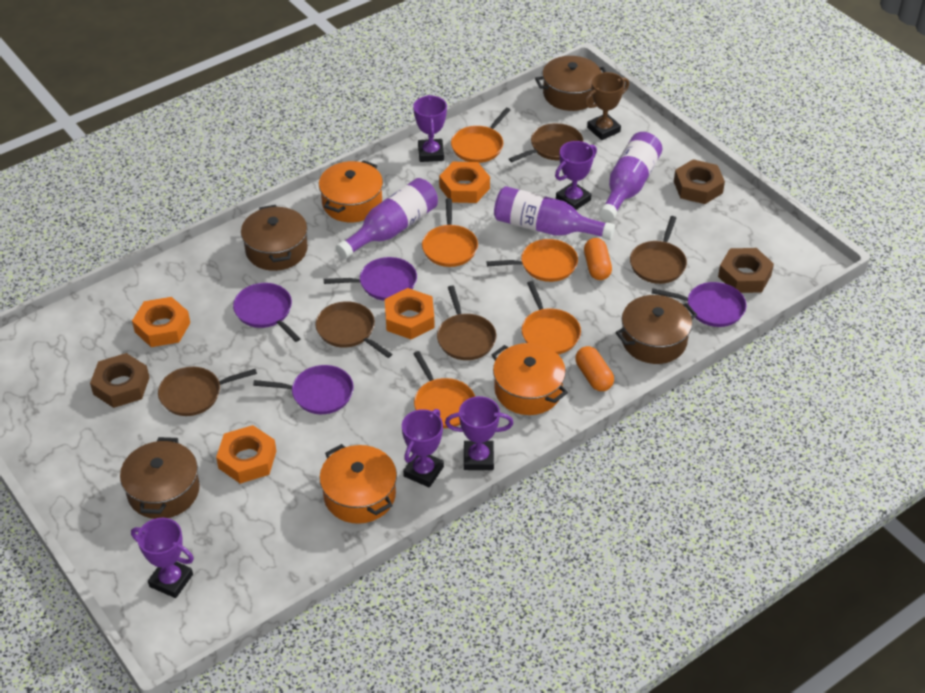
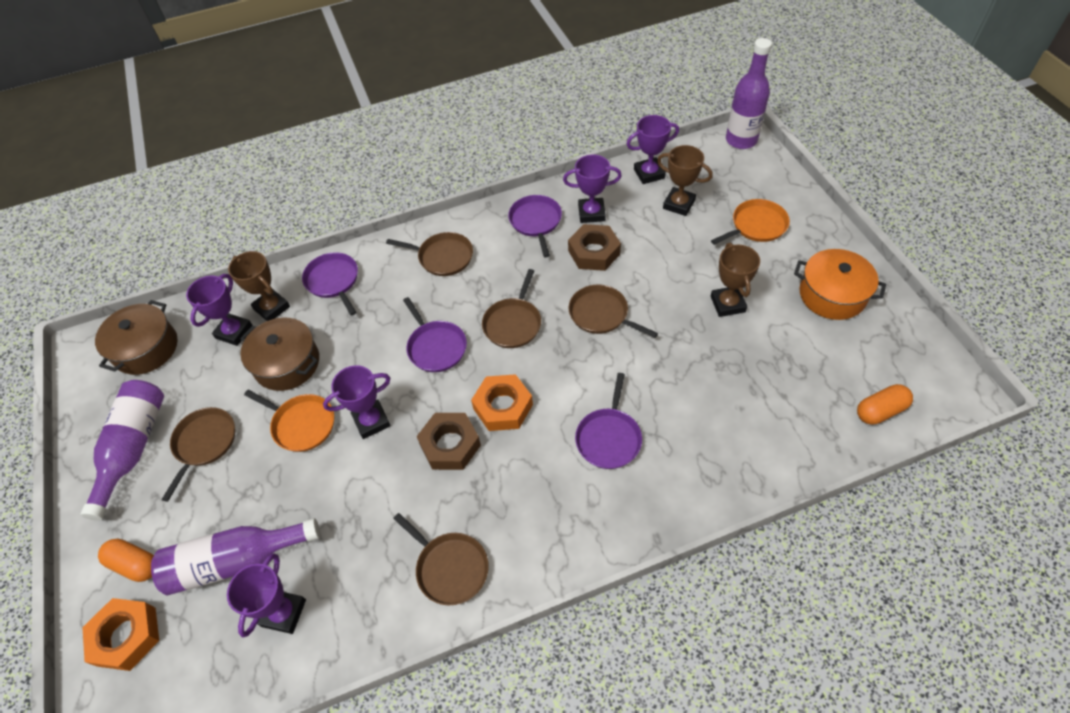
brown nut: [90,353,150,408] [674,159,725,204] [718,248,774,293] = 3 -> [417,413,481,470] [568,224,621,271] = 2
brown pot: [120,437,200,519] [241,205,308,271] [535,56,606,111] [615,295,697,364] = 4 -> [95,300,177,375] [240,318,319,391] = 2
brown trophy: [585,72,629,140] = 1 -> [228,251,290,321] [657,145,713,216] [711,243,760,317] = 3
orange nut: [132,297,190,347] [216,425,276,484] [385,288,435,340] [439,162,490,203] = 4 -> [82,598,159,671] [471,374,533,431] = 2
orange pan: [413,351,475,428] [422,198,478,267] [451,108,510,163] [487,239,578,282] [522,281,581,354] = 5 -> [244,390,334,452] [711,199,790,245] = 2
orange pot: [319,160,383,222] [319,444,397,524] [492,343,568,415] = 3 -> [794,249,886,320] = 1

